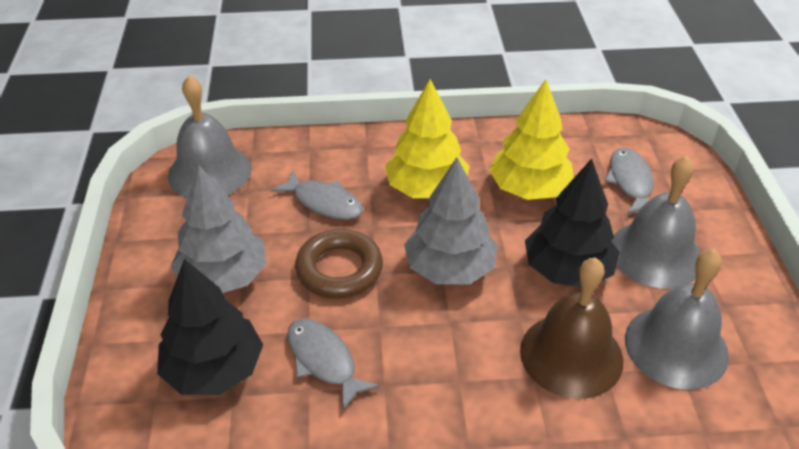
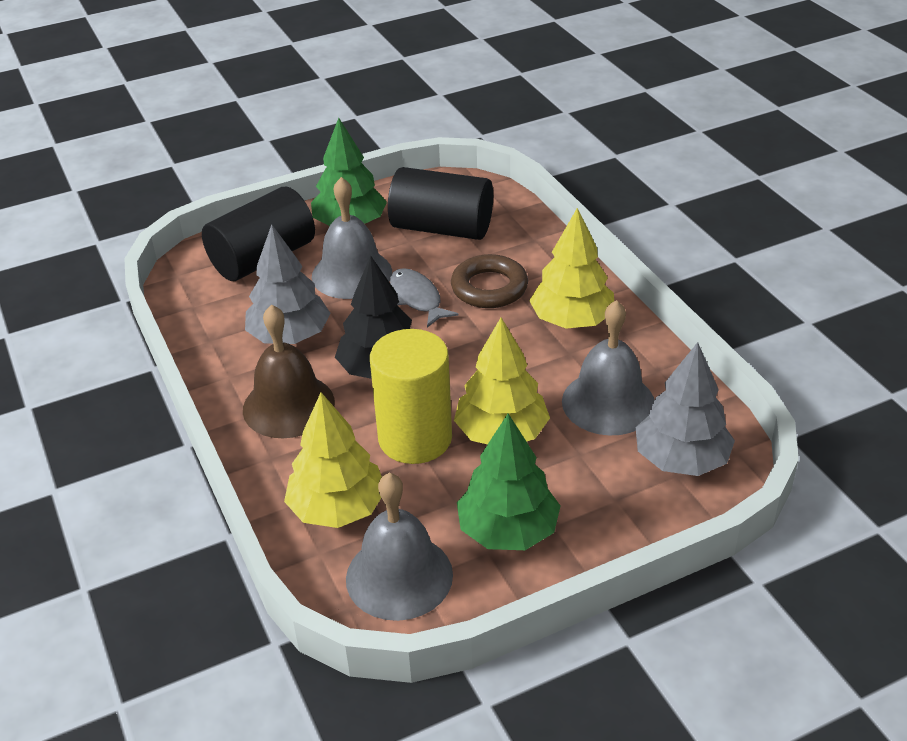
black cylinder: none = 0 -> [202,187,315,281] [388,167,493,240] = 2
black tree: [157,259,263,395] [525,158,619,287] = 2 -> [335,256,412,379] = 1
green tree: none = 0 -> [311,118,387,226] [457,414,561,550] = 2
grey fish: [271,170,363,220] [287,318,380,410] [605,148,654,214] = 3 -> [390,268,459,328] = 1
yellow cylinder: none = 0 -> [370,329,452,464] = 1
yellow tree: [385,79,470,198] [489,79,574,200] = 2 -> [284,392,382,528] [454,318,550,445] [529,208,614,329] = 3

